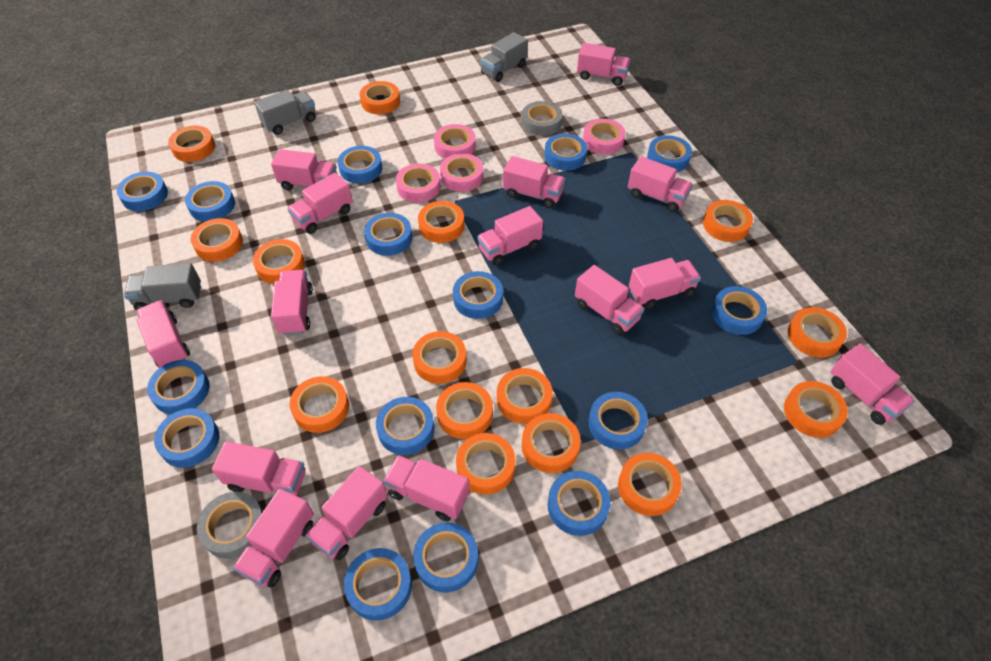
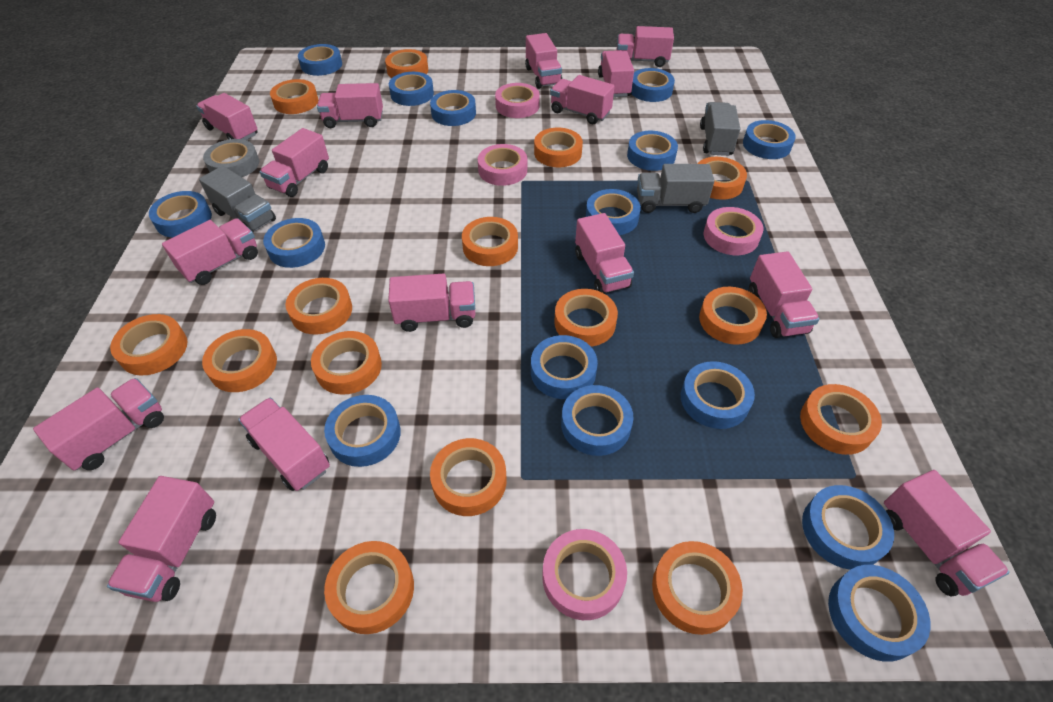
grey tape: [197,492,263,559] [522,101,563,136] = 2 -> [203,139,259,177] = 1

